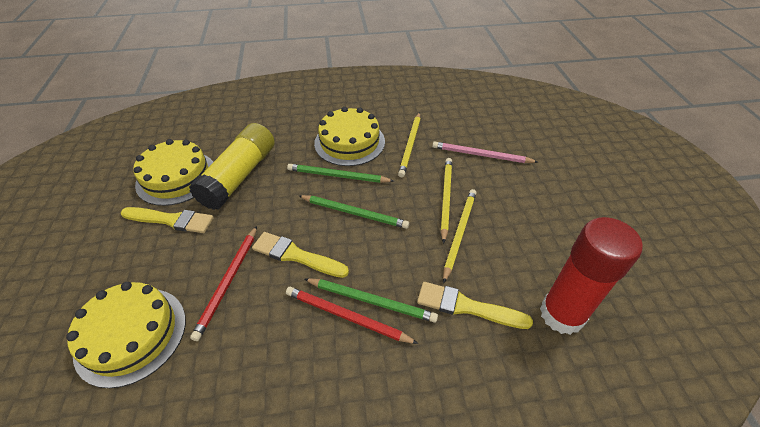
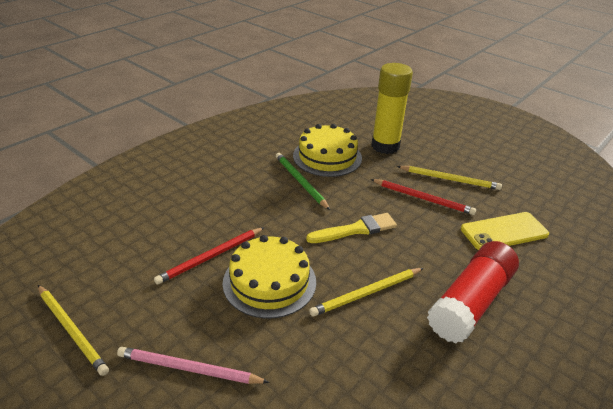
green pencil: [287,164,394,183] [299,195,409,229] [305,278,438,323] = 3 -> [276,153,330,210] = 1
yellow brush: [121,207,214,233] [252,232,349,278] [417,282,533,329] = 3 -> [306,213,397,243] = 1
yellow cake: [66,282,186,388] [133,139,213,206] [314,107,385,166] = 3 -> [223,235,316,318] [293,124,362,177] = 2
yellow phone: none = 0 -> [461,212,549,250] = 1

